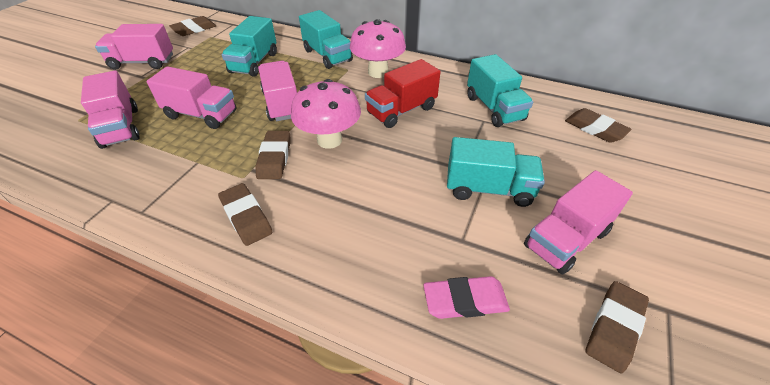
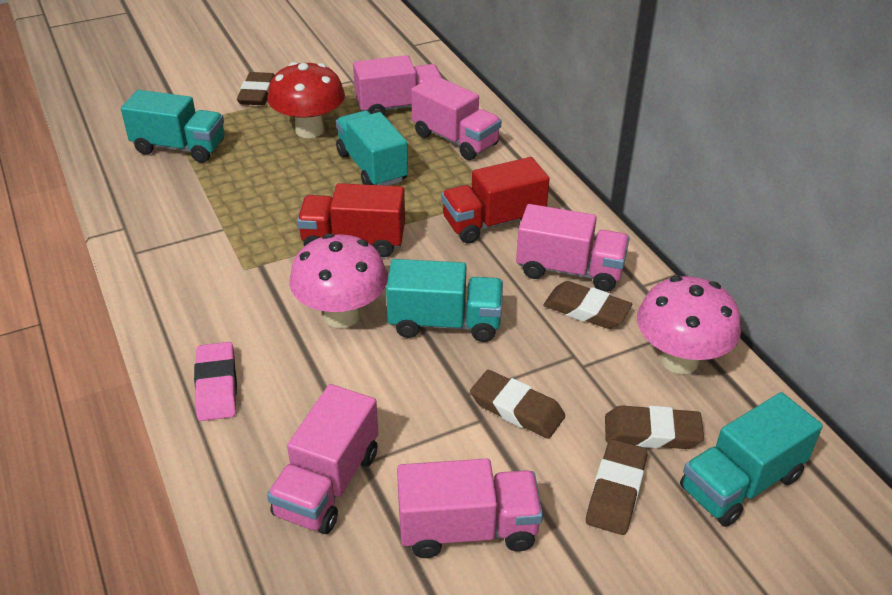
red mushroom: none = 0 -> [268,62,345,138] = 1
red truck: [365,59,440,128] = 1 -> [297,183,405,257] [441,157,550,244] = 2

